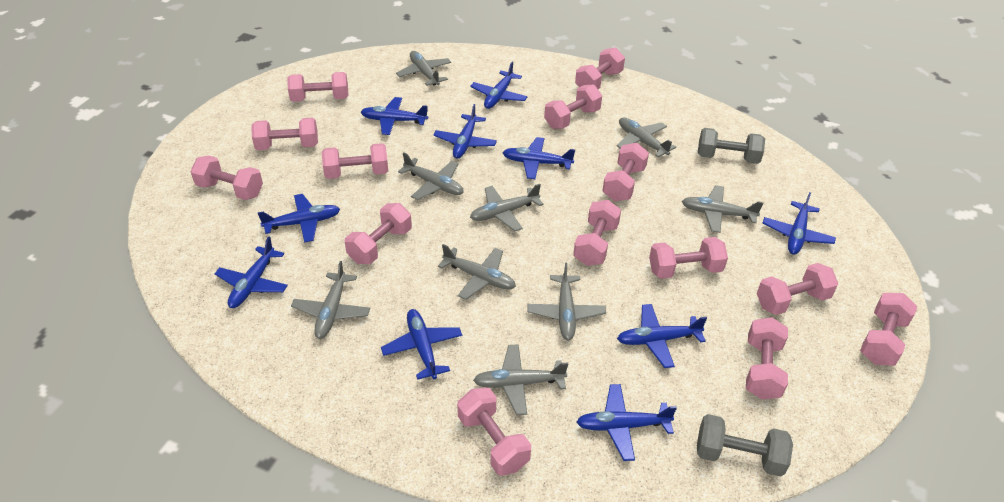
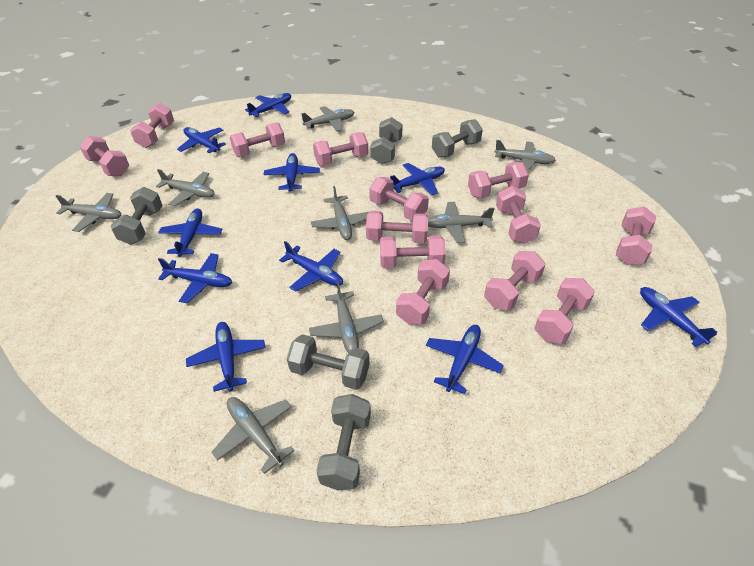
grey dumbbell: [697,414,793,477] [698,128,765,164] = 2 -> [111,187,162,245] [287,334,370,390] [316,394,371,491] [370,117,403,164] [432,119,483,158] = 5
grey plane: [291,261,370,339] [396,51,451,86] [398,152,464,200] [438,244,516,300] [470,184,543,231] [473,344,568,415] [527,262,606,340] [617,117,676,157] [682,185,763,233] = 9 -> [56,193,121,232] [156,169,215,206] [212,397,295,474] [301,106,354,131] [309,281,384,353] [311,186,369,240] [428,202,495,243] [494,140,556,171] = 8
pink dumbbell: [190,155,263,200] [251,118,318,150] [287,72,349,102] [322,143,388,179] [345,203,412,264] [457,387,531,476] [544,84,602,129] [573,200,621,266] [575,47,625,89] [603,143,649,201] [649,237,728,279] [746,317,788,400] [757,263,838,315] [860,293,917,366] = 14 -> [80,136,129,176] [130,103,174,148] [230,122,285,157] [313,132,368,166] [366,211,428,243] [369,177,429,221] [380,235,446,268] [396,259,450,324] [468,162,529,198] [484,251,545,310] [496,186,541,244] [534,278,595,344] [616,206,656,265] = 13

